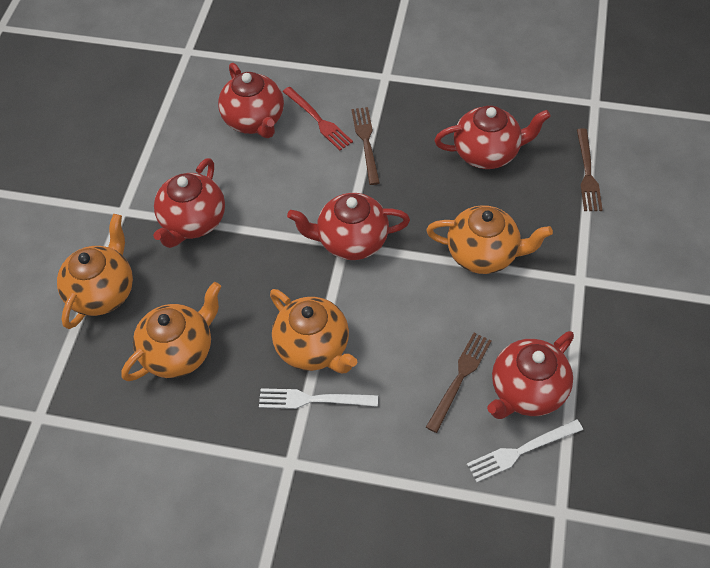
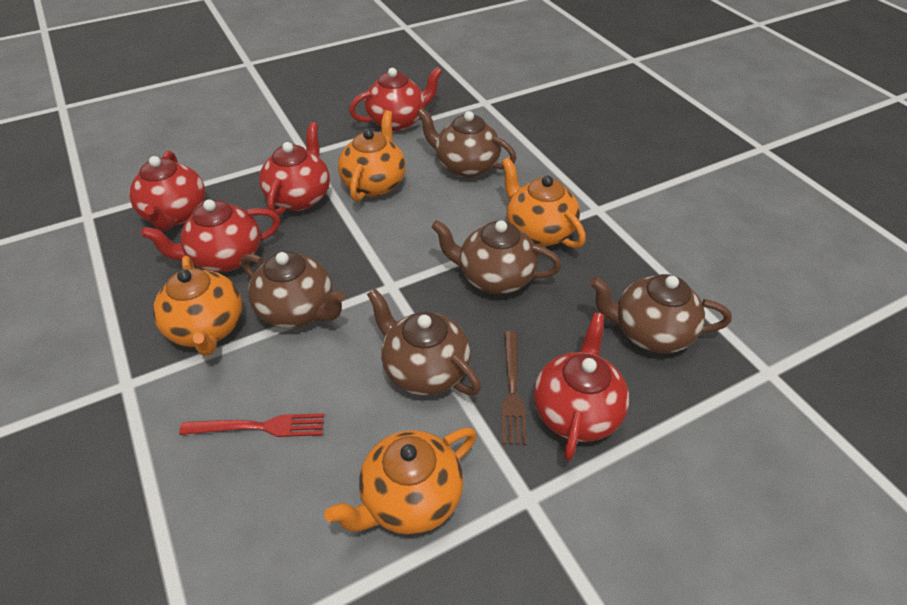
brown fork: [351,107,380,185] [426,333,492,433] [577,128,603,211] = 3 -> [501,331,527,445] = 1
brown teapot: none = 0 -> [241,251,346,328] [367,289,481,395] [417,108,516,178] [431,220,561,294] [590,274,732,353] = 5
white fork: [259,388,378,409] [467,419,583,482] = 2 -> none = 0

